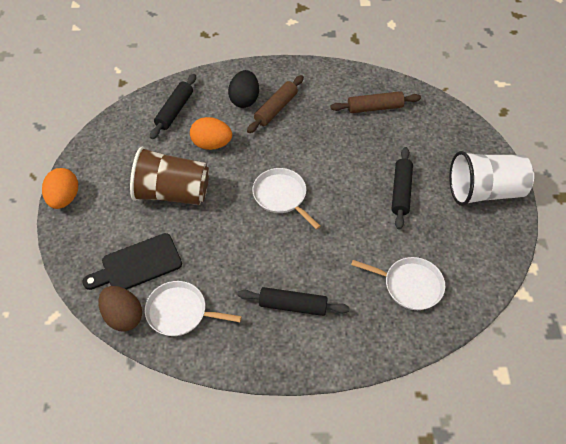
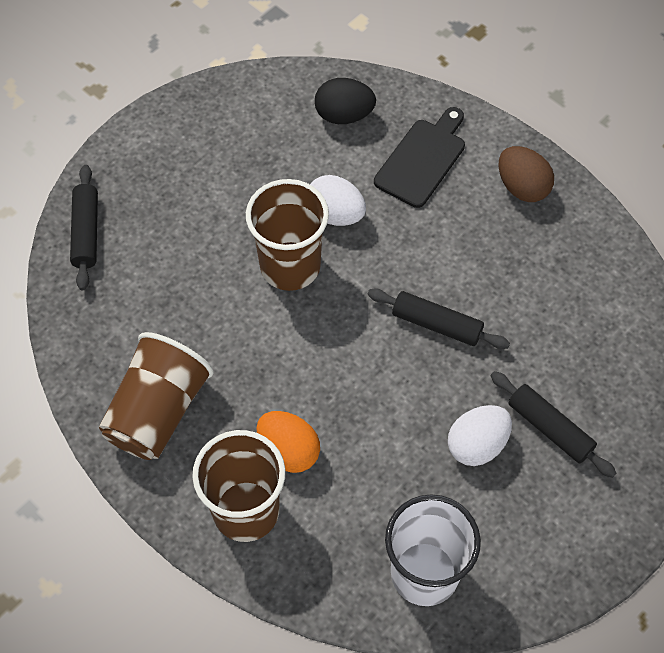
brown cup: [130,147,209,205] = 1 -> [99,332,214,460] [192,430,285,542] [246,179,329,291] = 3
brown rolling pin: [247,75,304,133] [330,91,421,113] = 2 -> none = 0
orange egg: [42,168,78,209] [190,117,232,150] = 2 -> [256,411,320,473] = 1
white egg: none = 0 -> [310,175,366,226] [448,405,512,466] = 2
white pan: [145,281,242,336] [252,168,321,230] [351,257,445,310] = 3 -> none = 0

